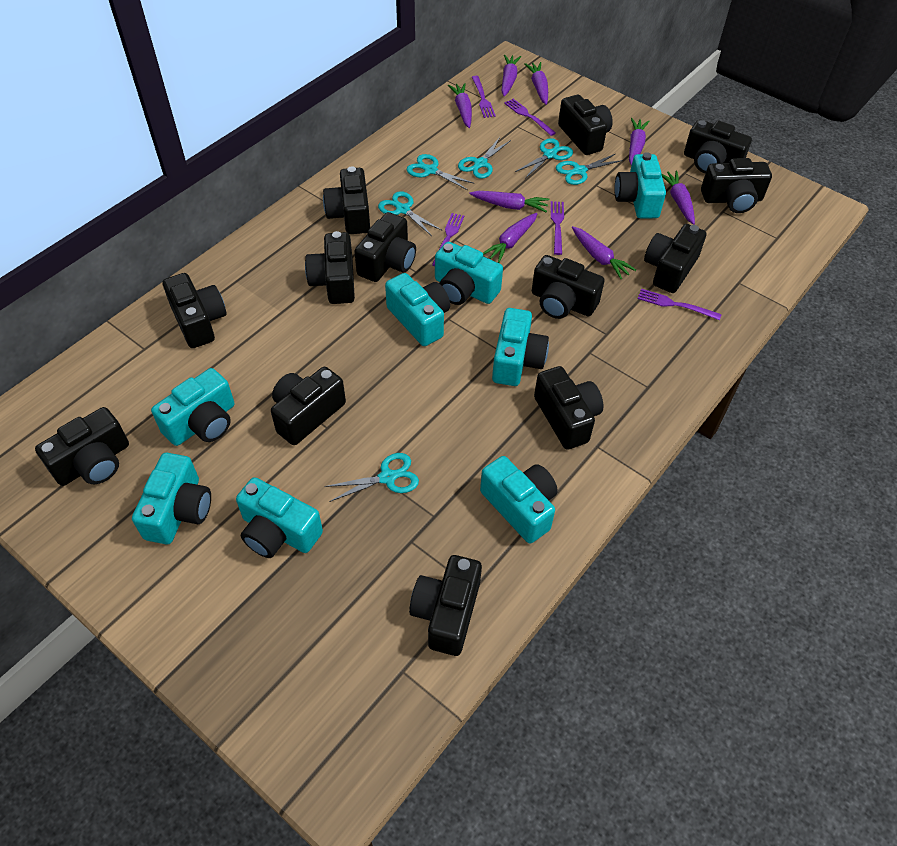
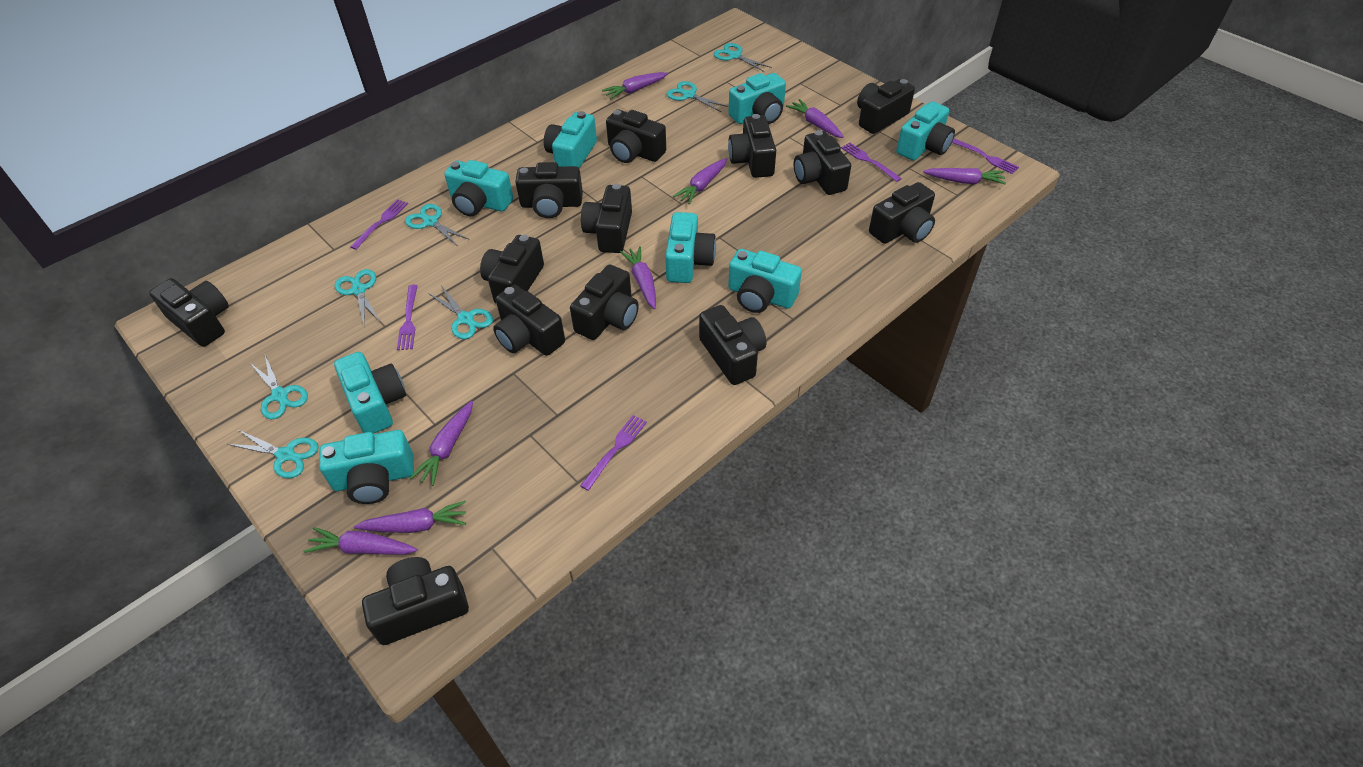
turquoise scissors: [324,453,419,502] [378,191,441,236] [407,154,475,190] [458,137,511,179] [515,138,573,178] [556,154,623,185] = 6 -> [227,430,319,478] [249,355,308,419] [335,269,380,327] [405,204,468,246] [428,286,493,339] [667,81,728,112] [714,43,772,72] = 7

